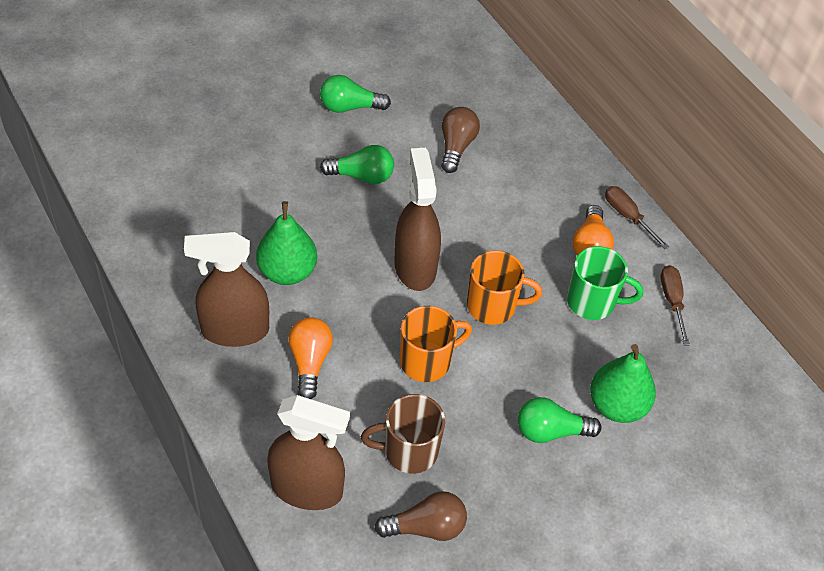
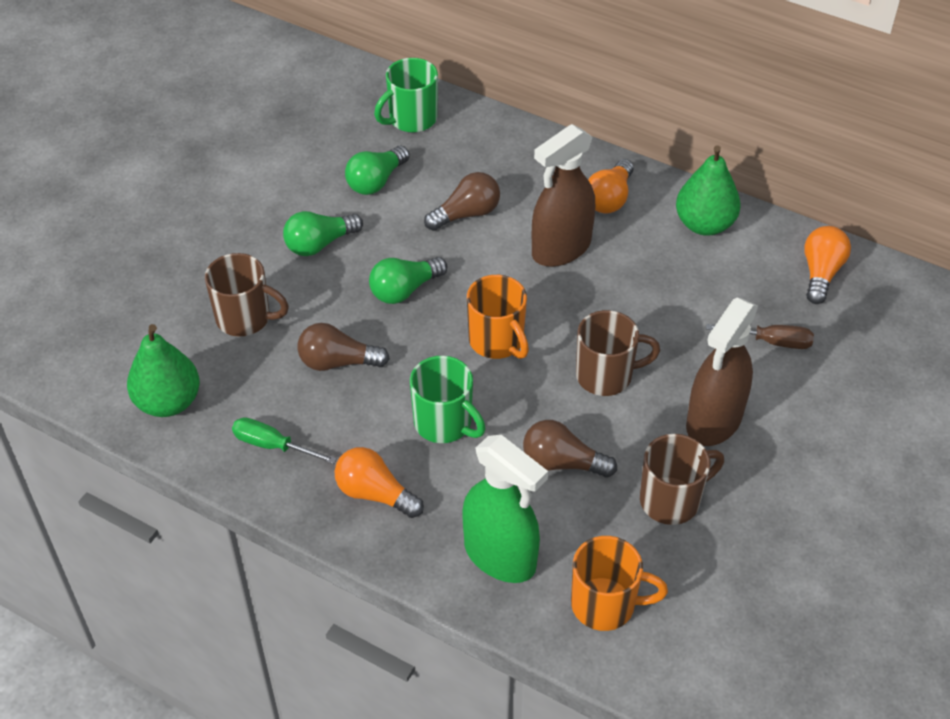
brown light bulb: [374,491,467,541] [441,107,480,173] = 2 -> [297,323,390,371] [424,172,500,231] [523,420,617,477] = 3
brown mug: [361,394,445,474] = 1 -> [205,253,289,336] [576,310,660,396] [640,434,724,525] = 3
brown screwdriver: [605,186,669,250] [661,265,690,346] = 2 -> [706,324,814,349] = 1
brown spray bottle: [184,232,269,347] [267,395,350,510] [394,148,441,291] = 3 -> [532,124,595,267] [686,298,758,446] = 2
green mug: [567,246,643,320] = 1 -> [374,58,438,133] [410,356,486,443] = 2
green screwdriver: none = 0 -> [232,417,337,464] = 1
green spray bottle: none = 0 -> [462,435,548,583] = 1
orange light bulb: [288,317,333,399] [573,205,614,256] = 2 -> [335,447,424,518] [588,159,634,213] [804,226,851,304] = 3

